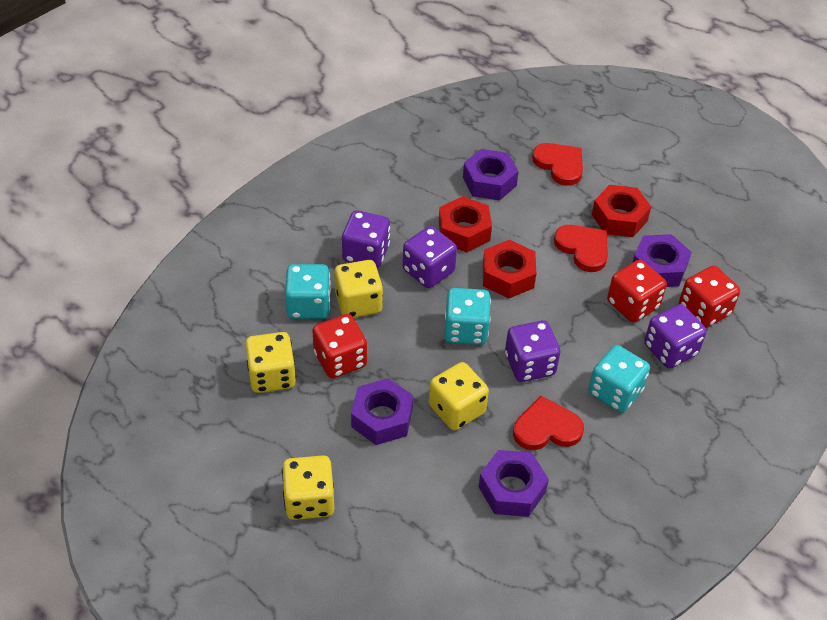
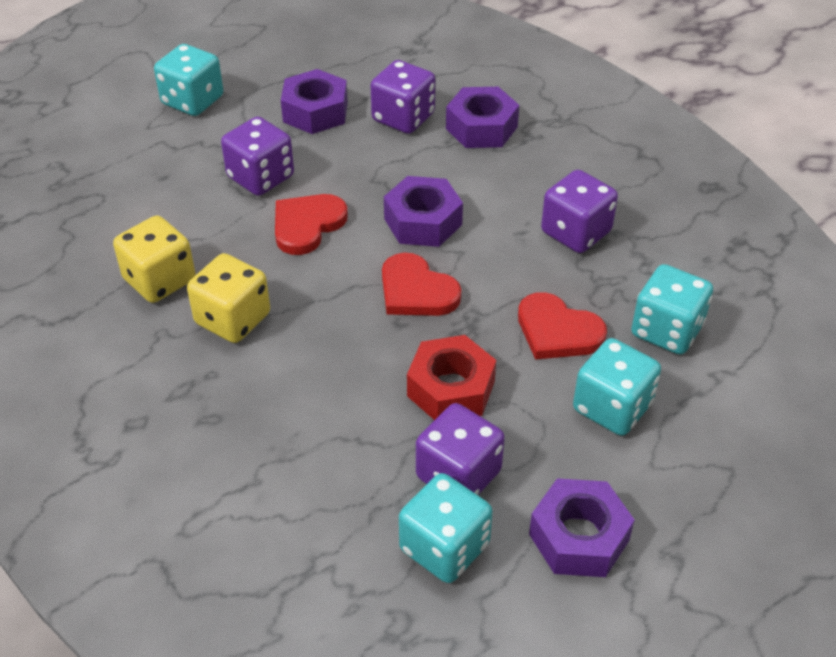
red dice: [312,314,367,378] [607,260,667,323] [679,266,740,328] = 3 -> none = 0
red nut: [439,196,492,252] [483,240,536,298] [592,185,651,237] = 3 -> [407,335,496,420] = 1
turquoise dice: [285,264,331,319] [444,288,491,345] [588,345,650,413] = 3 -> [154,44,223,116] [399,473,493,583] [573,338,661,436] [631,264,713,355] = 4
yellow dice: [245,332,296,393] [282,455,335,520] [334,260,383,318] [429,362,489,430] = 4 -> [113,215,196,303] [187,253,270,343] = 2

